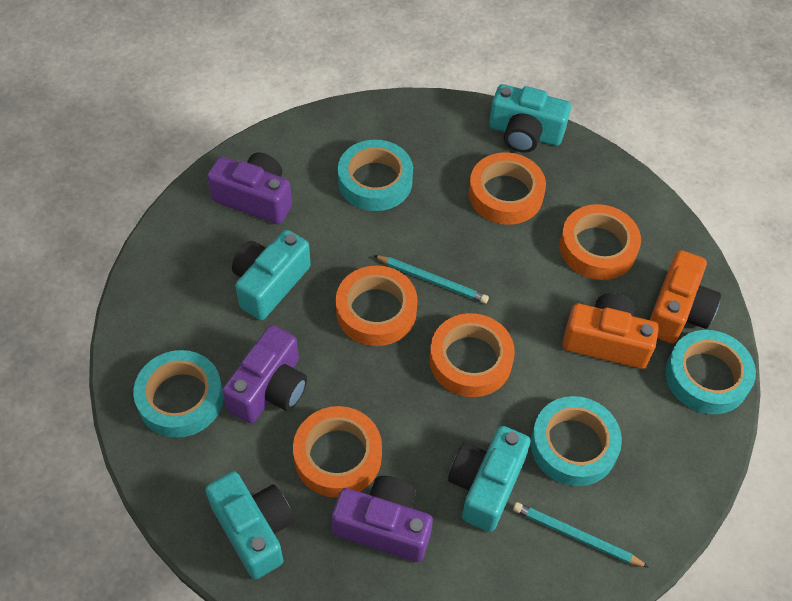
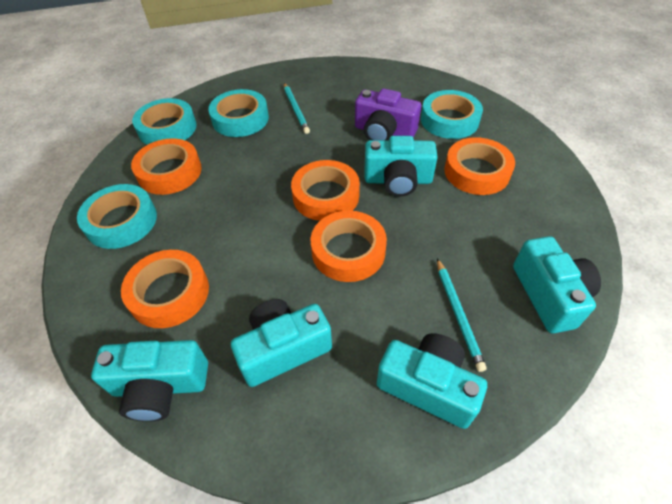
orange camera: [562,293,659,369] [649,250,721,344] = 2 -> none = 0
purple camera: [207,152,292,224] [222,325,307,424] [331,476,433,562] = 3 -> [355,88,421,140] = 1
turquoise camera: [205,471,294,579] [232,230,311,320] [448,426,531,532] [489,84,571,153] = 4 -> [91,340,208,422] [231,299,332,387] [365,136,438,197] [377,333,487,429] [513,236,601,334] = 5

